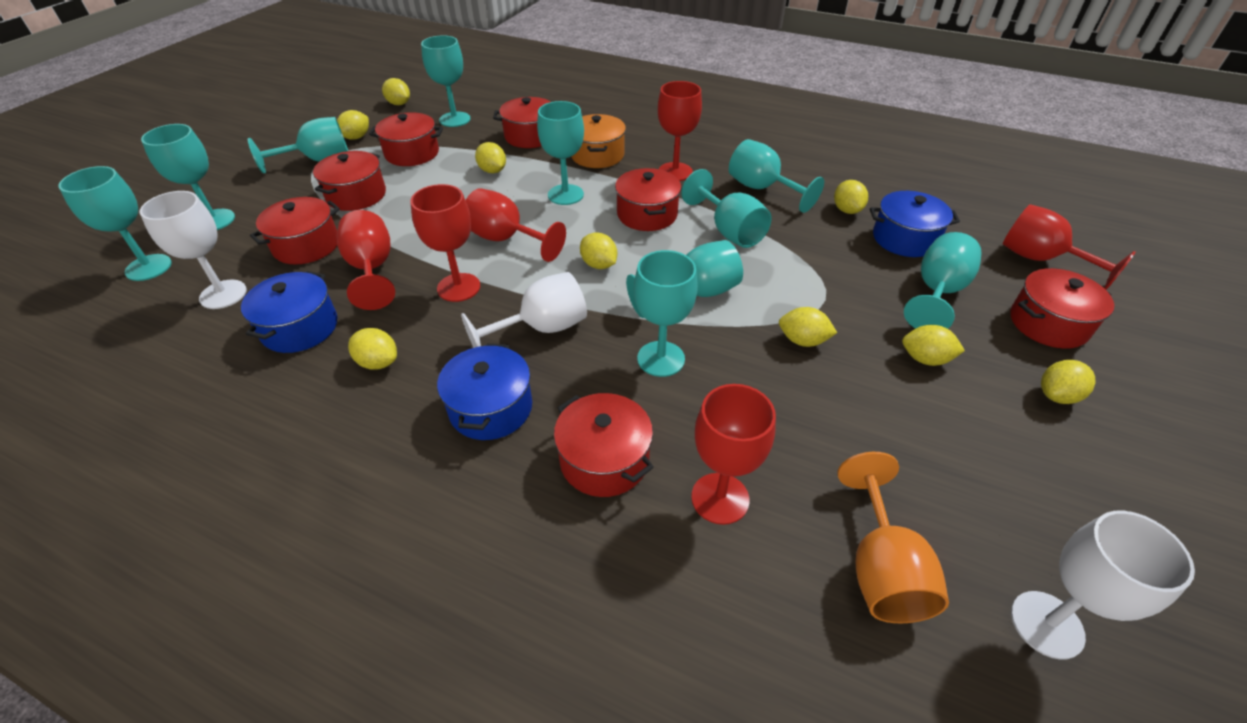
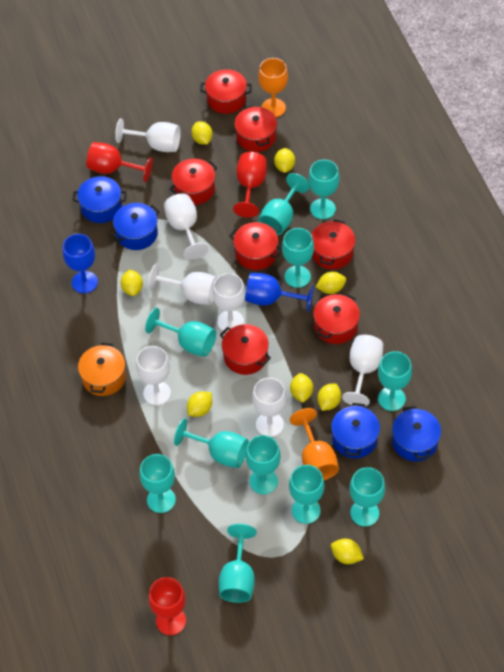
blue goblet: none = 0 -> [63,234,98,293] [245,273,314,312] = 2
blue pot: [241,271,337,353] [437,343,532,440] [870,191,960,257] = 3 -> [72,176,127,223] [111,203,160,250] [331,403,380,458] [392,406,441,461] = 4
orange goblet: [838,452,949,623] = 1 -> [258,58,288,117] [290,408,339,480] = 2
red goblet: [336,210,395,310] [410,184,480,302] [466,188,566,262] [658,81,702,181] [691,384,776,525] [1003,204,1136,290] = 6 -> [86,142,153,182] [148,577,186,635] [233,152,267,218] = 3
turquoise goblet: [58,166,172,281] [141,124,235,230] [248,117,348,174] [421,35,470,127] [537,101,584,205] [626,240,743,318] [634,250,698,377] [681,169,772,248] [729,139,824,213] [904,232,981,329] = 10 -> [139,454,176,513] [145,308,216,357] [174,419,249,468] [219,524,256,603] [245,435,281,494] [258,173,310,235] [282,228,314,288] [289,465,324,524] [308,160,340,219] [349,467,385,527] [378,351,412,411] = 11
white goblet: [140,191,247,309] [461,272,587,348] [1011,510,1195,660] = 3 -> [115,118,181,152] [136,346,171,405] [148,264,217,305] [164,193,208,260] [213,273,245,333] [252,378,286,437] [342,335,383,407] = 7
yellow lemon: [337,110,369,140] [348,328,397,370] [382,78,410,105] [475,142,506,173] [580,233,617,269] [779,307,837,347] [834,180,868,214] [902,325,965,366] [1041,360,1096,404] = 9 -> [121,269,143,296] [187,391,212,417] [191,121,213,145] [274,148,295,173] [290,373,313,403] [316,272,346,294] [317,383,341,411] [331,539,364,564] = 8

